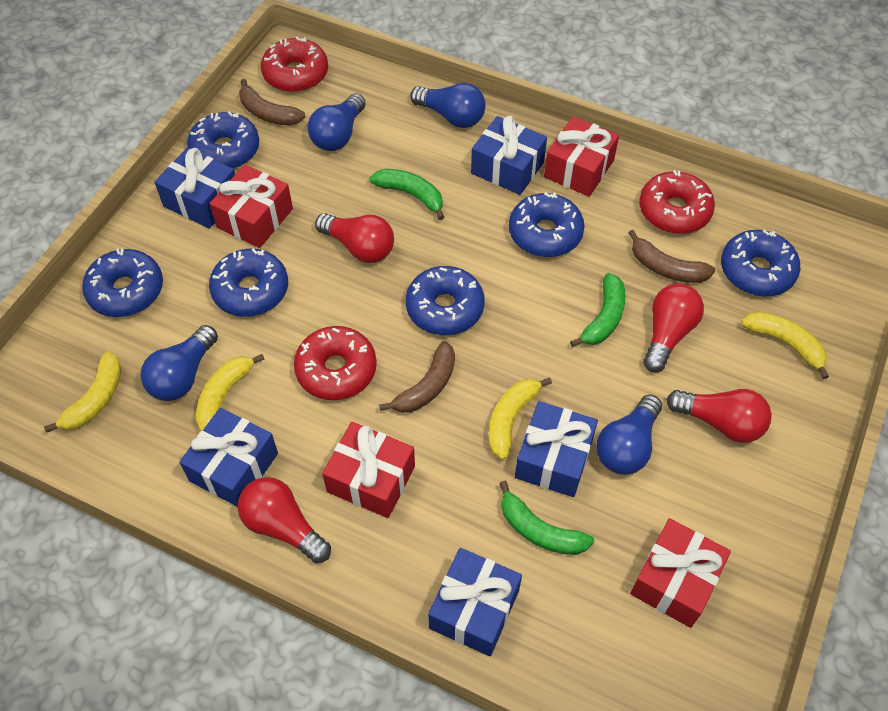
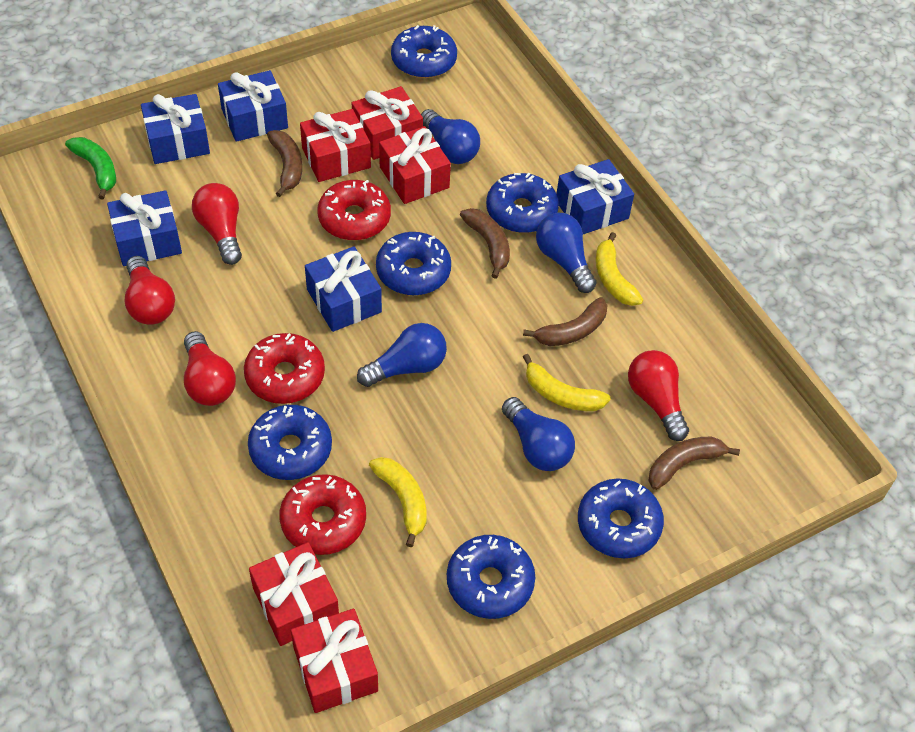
brown banana: [239,79,305,126] [379,341,455,413] [628,230,715,283] = 3 -> [267,130,302,197] [460,208,510,279] [523,297,607,346] [648,437,740,490] = 4
green banana: [370,169,444,220] [499,481,594,555] [570,273,626,347] = 3 -> [65,137,116,199] = 1
red gift: [209,165,293,248] [322,422,415,518] [544,116,619,197] [630,518,731,628] = 4 -> [249,542,339,646] [291,609,378,713] [300,109,371,182] [352,86,423,160] [379,126,451,204] = 5
yellow banana: [44,351,121,433] [196,354,265,431] [489,377,552,460] [741,312,829,379] = 4 -> [369,457,427,547] [523,354,610,411] [596,232,643,306] = 3

